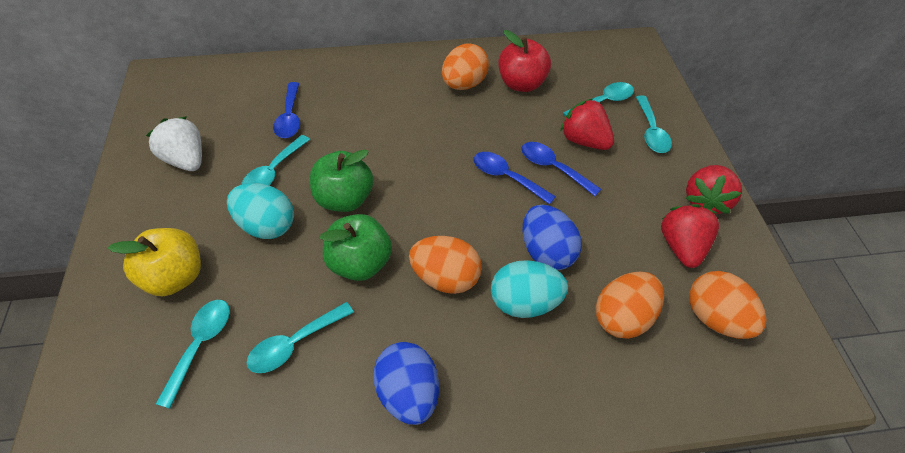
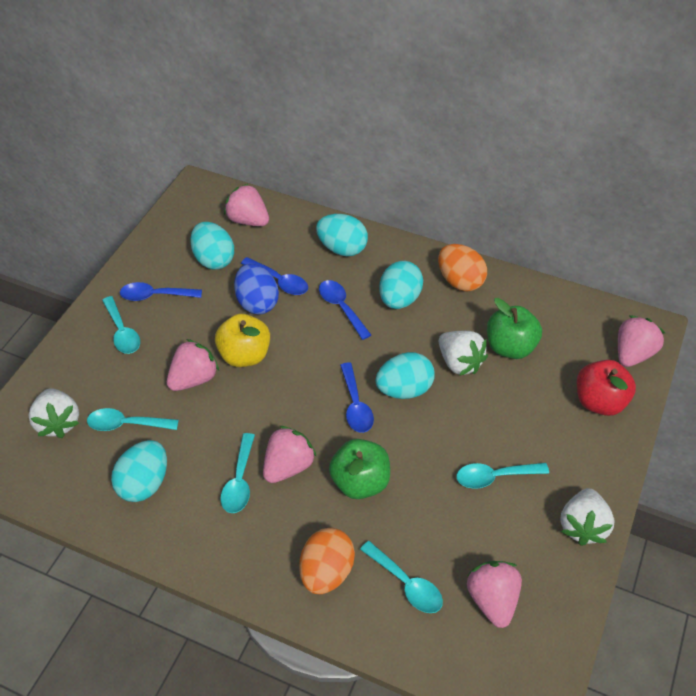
blue egg: [373,342,439,425] [522,205,582,270] = 2 -> [234,263,279,315] = 1
blue spoon: [273,82,300,138] [474,152,556,205] [522,142,601,196] = 3 -> [120,282,202,301] [241,257,308,295] [319,280,371,340] [340,363,374,433] = 4
orange egg: [409,236,482,294] [442,43,489,90] [595,272,664,339] [689,271,766,339] = 4 -> [299,528,355,594] [438,244,487,291] = 2
pink strawberry: none = 0 -> [167,339,219,391] [224,184,269,226] [263,426,317,483] [467,561,522,628] [618,315,665,367] = 5
red strawberry: [560,99,614,150] [661,204,719,268] [686,165,742,214] = 3 -> none = 0
turquoise egg: [227,183,294,239] [491,260,568,318] = 2 -> [111,440,167,502] [190,222,234,270] [316,214,368,256] [376,352,435,399] [379,261,423,309] = 5
white strawberry: [146,116,202,171] = 1 -> [28,388,79,438] [439,331,488,376] [560,488,614,546] = 3

